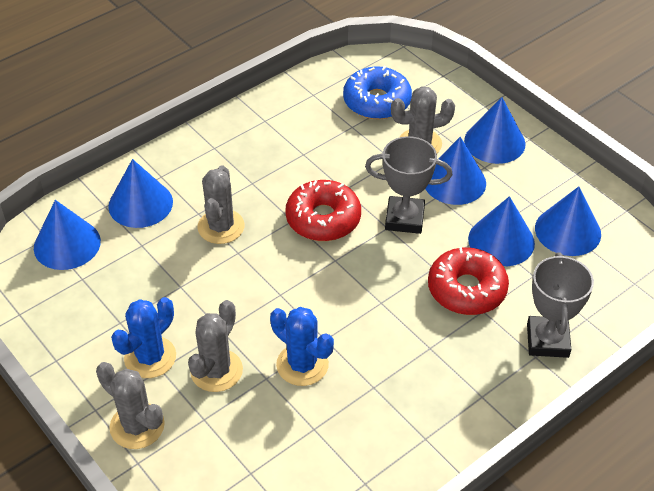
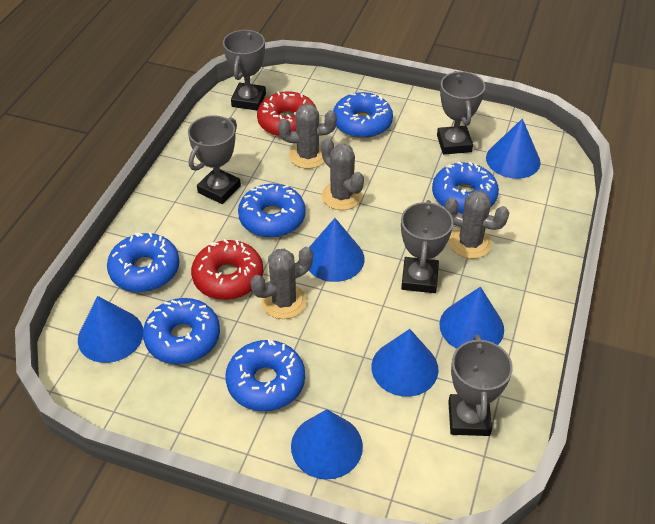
blue cactus: [111,297,176,378] [270,307,334,386] = 2 -> none = 0
blue donut: [343,66,412,120] = 1 -> [107,232,180,292] [143,298,220,364] [226,339,305,411] [238,184,306,238] [333,92,393,138] [432,161,499,214] = 6
grey trophy: [365,136,452,234] [527,252,594,358] = 2 -> [188,115,241,204] [223,30,266,110] [401,200,453,293] [437,71,485,154] [448,335,513,436] = 5

